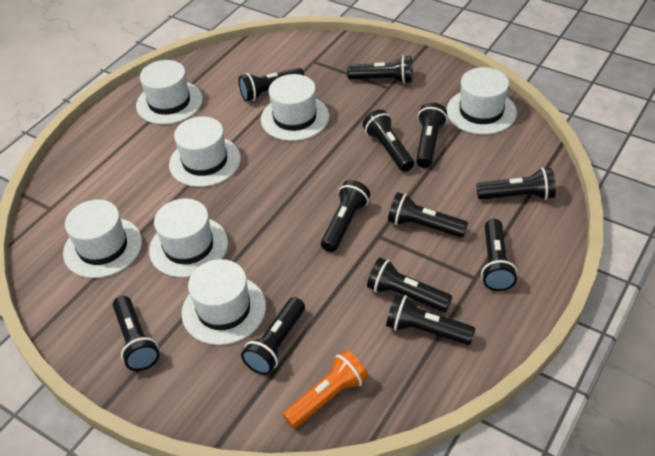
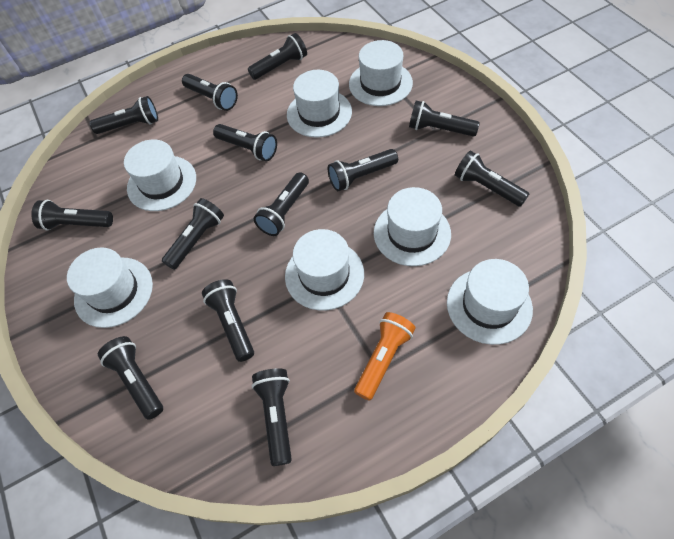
black flashlight: [113,296,160,371] [239,68,305,101] [241,297,305,375] [321,180,370,252] [347,55,412,84] [363,109,414,172] [367,258,452,312] [386,294,476,345] [388,192,468,238] [416,102,447,168] [477,168,556,200] [481,219,517,291] = 12 -> [31,200,113,230] [90,96,158,134] [98,336,163,420] [162,198,224,270] [182,74,238,111] [202,279,254,362] [213,124,277,161] [248,33,307,80] [252,368,292,466] [254,172,309,236] [328,149,398,191] [409,101,480,137] [455,151,529,207] = 13

